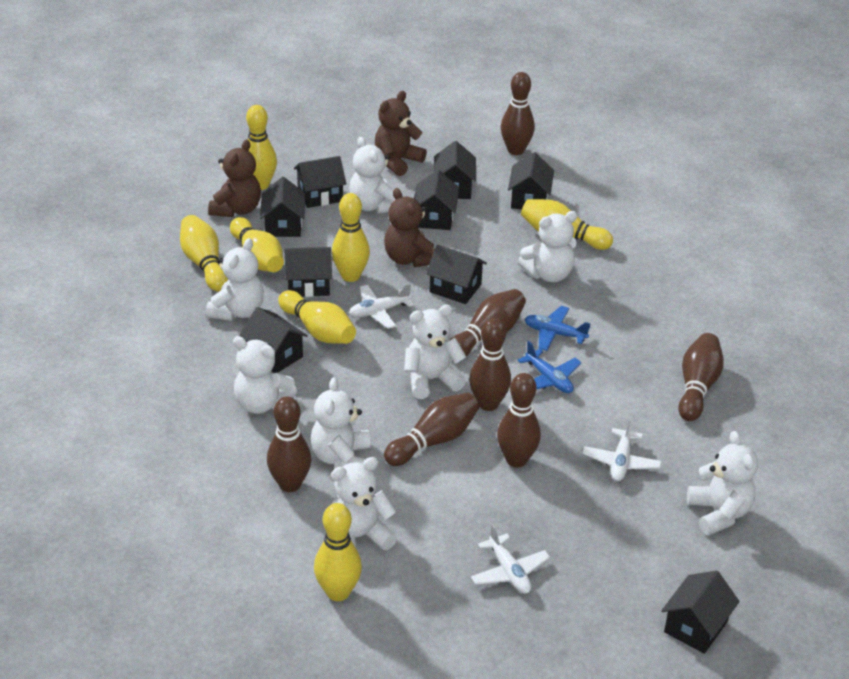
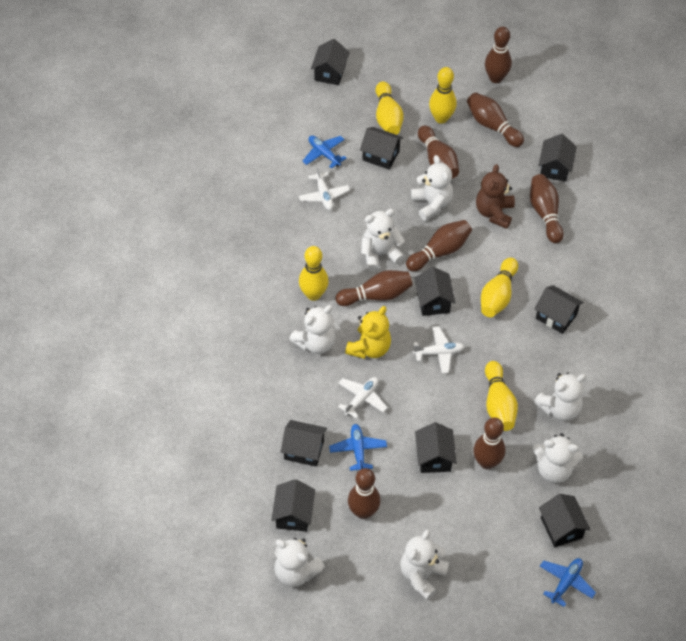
blue plane: [518,341,581,393] [525,306,591,351] = 2 -> [303,136,347,169] [329,424,387,471] [540,558,596,607] = 3
brown bowling pin: [267,397,311,492] [384,392,479,466] [449,289,526,356] [469,318,511,411] [497,373,541,468] [501,72,535,155] [678,333,724,421] = 7 -> [335,270,413,306] [348,468,380,519] [406,220,472,271] [418,125,459,179] [467,92,524,147] [473,417,506,469] [485,27,512,83] [530,174,564,243] = 8
brown teddy bear: [208,139,261,217] [375,91,427,176] [384,188,435,267] = 3 -> [476,164,515,229] = 1
white teddy bear: [206,238,264,321] [232,336,297,414] [311,377,371,469] [331,457,397,551] [349,137,395,214] [404,304,466,399] [518,211,577,282] [687,431,758,535] = 8 -> [274,538,325,587] [289,305,335,354] [361,209,405,271] [400,530,449,600] [411,155,453,221] [532,433,583,483] [534,373,587,421] = 7
yellow bowling pin: [180,215,228,292] [230,217,284,272] [246,105,277,190] [278,290,356,344] [314,503,362,601] [332,193,370,282] [521,199,613,250] = 7 -> [299,246,329,301] [376,81,404,135] [429,67,457,124] [481,258,518,317] [485,361,518,431] = 5
yellow teddy bear: none = 0 -> [345,306,391,359] = 1

